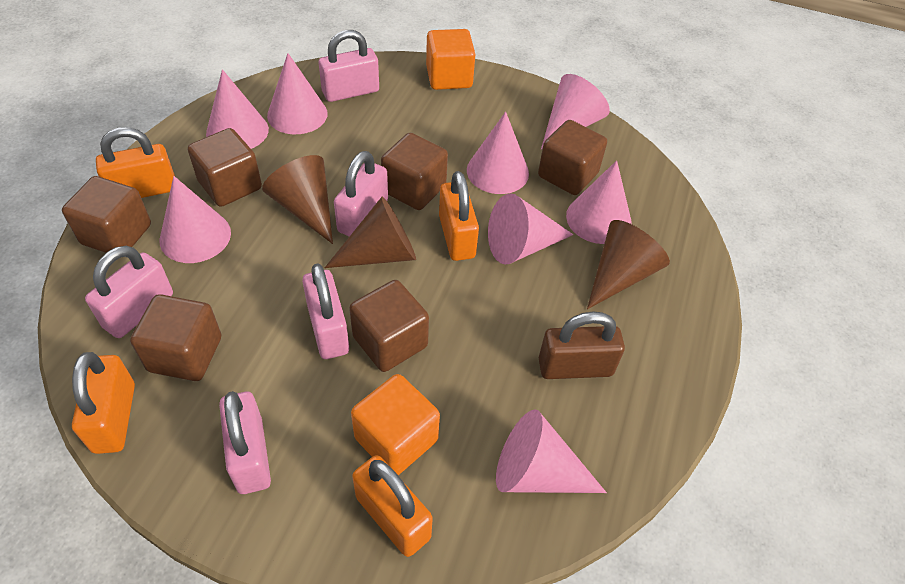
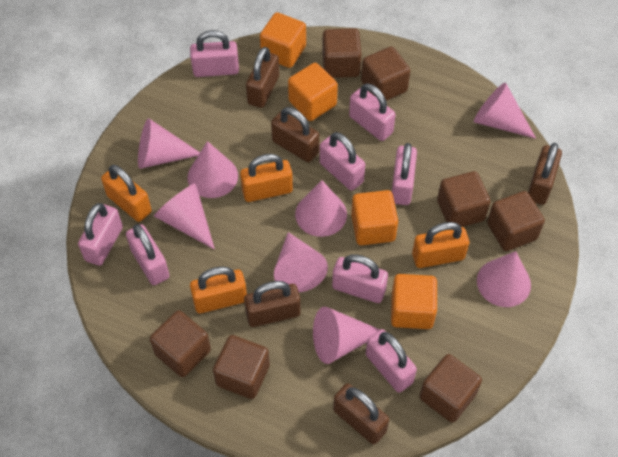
brown cone: [262,155,333,244] [325,197,416,268] [587,220,670,309] = 3 -> none = 0
brown cube: [62,176,151,253] [130,294,221,381] [188,128,262,207] [349,280,429,372] [381,133,448,210] [538,120,607,195] = 6 -> [150,310,211,377] [213,335,270,399] [322,28,362,78] [361,46,410,101] [420,354,482,423] [437,171,491,227] [487,191,545,251] = 7
brown padlock: [539,312,625,379] = 1 -> [244,281,301,327] [246,47,279,108] [271,107,319,162] [333,383,389,444] [528,143,562,205] = 5
orange cube: [351,374,440,475] [426,29,475,90] = 2 -> [260,12,306,68] [288,63,338,121] [351,190,398,245] [391,274,437,329] = 4
pink padlock: [85,246,173,338] [219,391,271,494] [302,263,349,359] [319,30,379,102] [334,151,388,237] = 5 -> [78,203,123,266] [126,224,170,285] [190,30,239,77] [319,132,365,191] [332,254,388,303] [349,83,396,141] [366,329,417,393] [392,143,417,205] = 8

